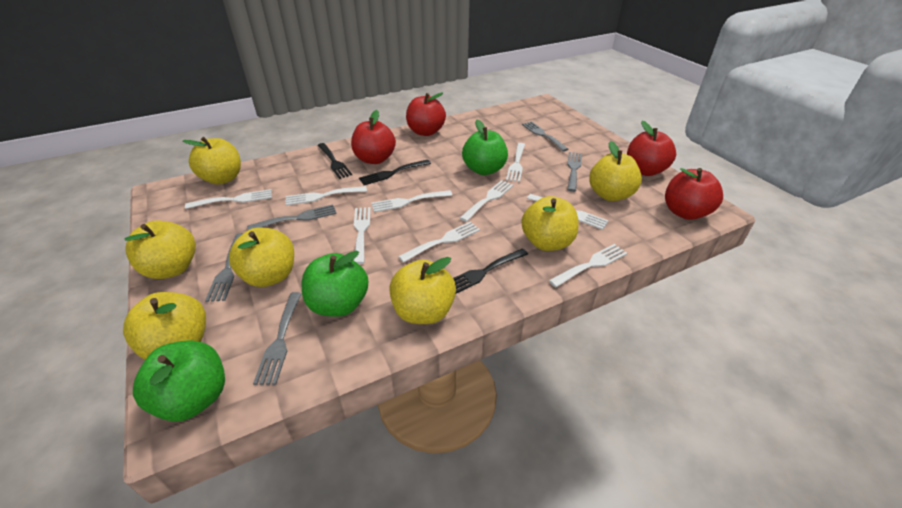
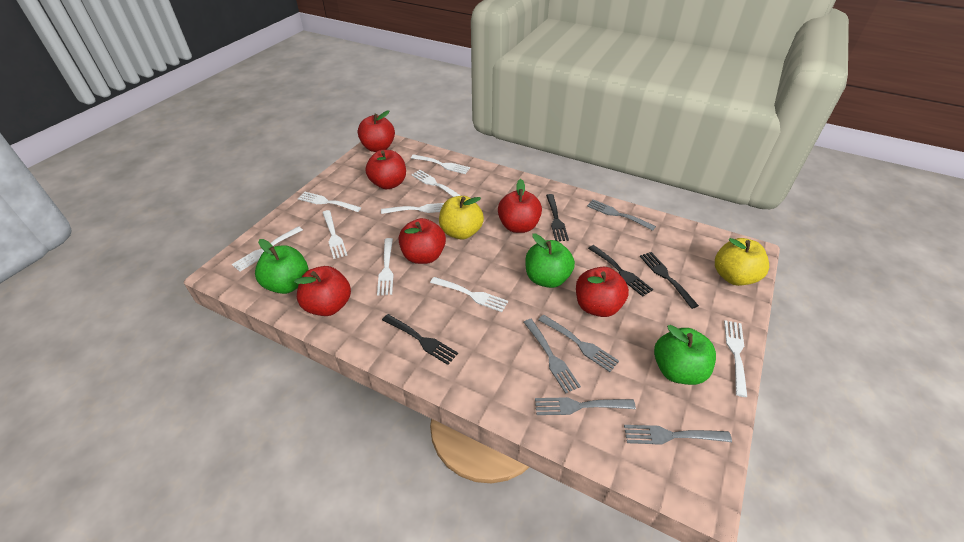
black fork: [317,143,352,179] [359,160,431,185] [453,248,528,294] = 3 -> [382,314,458,365] [546,194,569,241] [588,245,653,297] [640,252,699,309] = 4
red apple: [351,110,396,164] [406,93,446,136] [627,121,676,176] [665,168,723,220] = 4 -> [294,266,351,316] [358,111,395,152] [365,150,406,189] [399,218,446,264] [498,179,542,233] [576,267,629,317] = 6
yellow apple: [123,292,206,360] [124,220,196,279] [183,137,241,185] [229,227,294,287] [389,257,456,324] [521,196,579,251] [589,141,642,201] = 7 -> [439,196,484,239] [715,238,769,286] = 2

